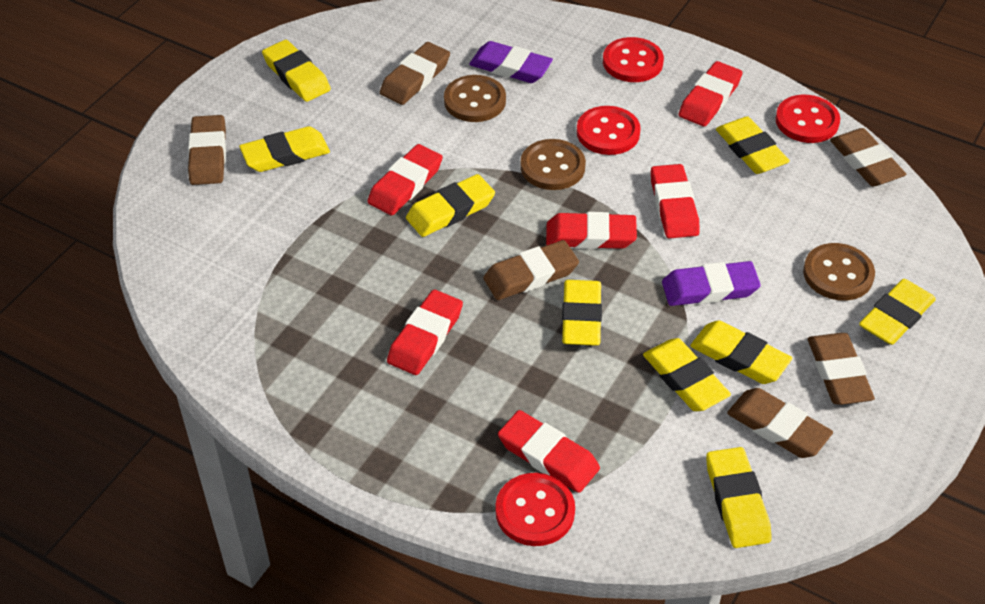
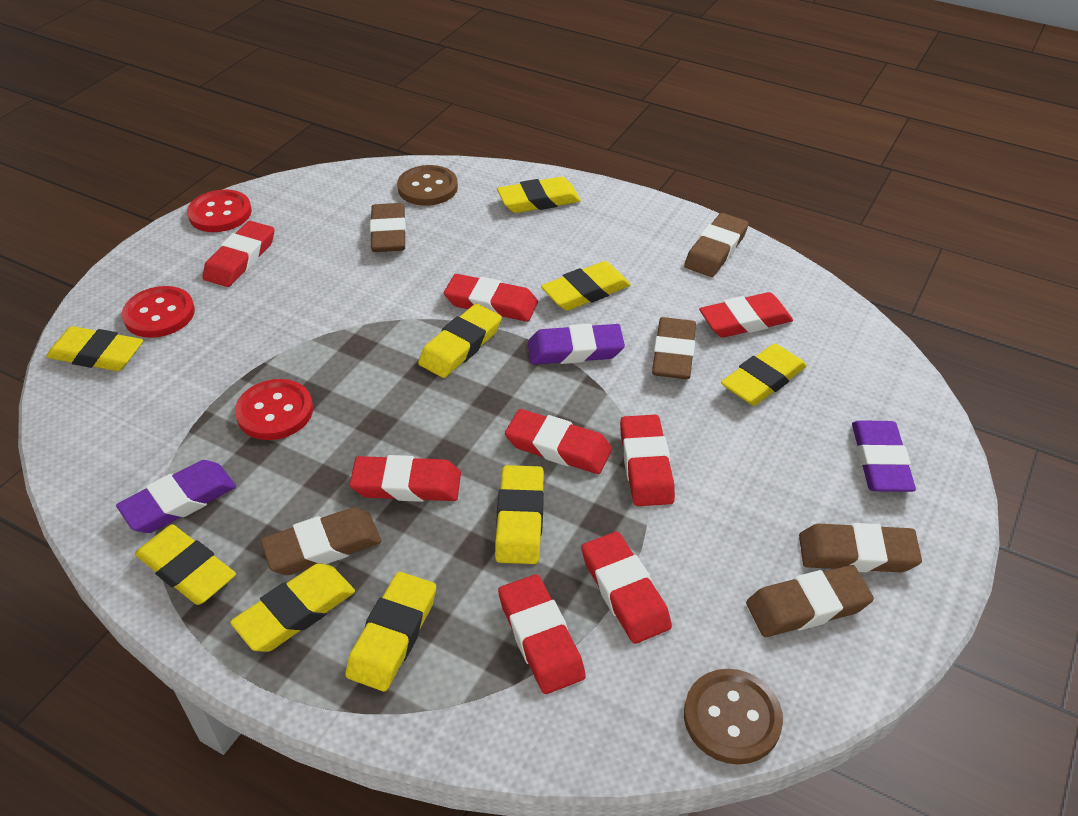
brown button: [444,75,506,122] [520,139,586,190] [803,243,875,301] = 3 -> [397,165,458,206] [684,669,783,765] = 2
purple eraser: [469,41,553,83] [662,261,761,306] = 2 -> [116,460,236,533] [528,324,625,365] [852,420,916,492] = 3
red button: [495,473,575,546] [577,106,641,155] [603,37,664,82] [775,95,840,143] = 4 -> [122,286,195,338] [187,190,252,232] [235,379,313,440] = 3
red eraser: [367,144,443,215] [387,290,463,375] [498,410,600,493] [546,212,637,249] [651,164,700,238] [678,61,743,127] = 6 -> [202,221,275,287] [349,455,461,502] [444,274,538,322] [498,574,586,694] [505,409,612,474] [581,532,672,644] [620,415,675,506] [699,292,793,338] = 8

